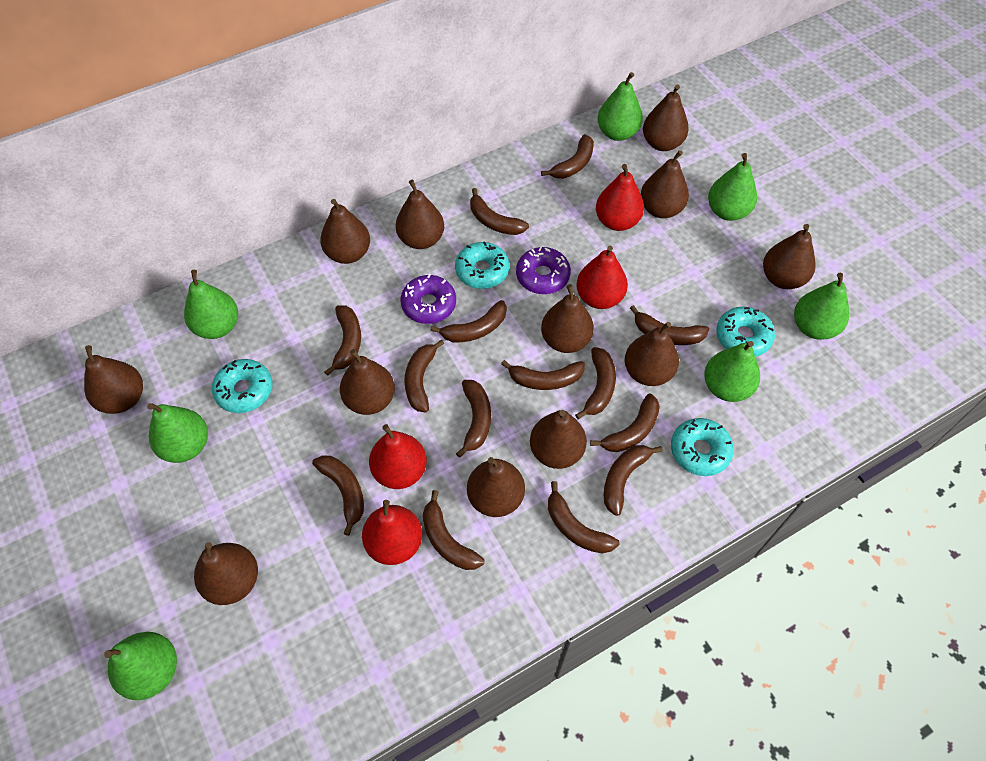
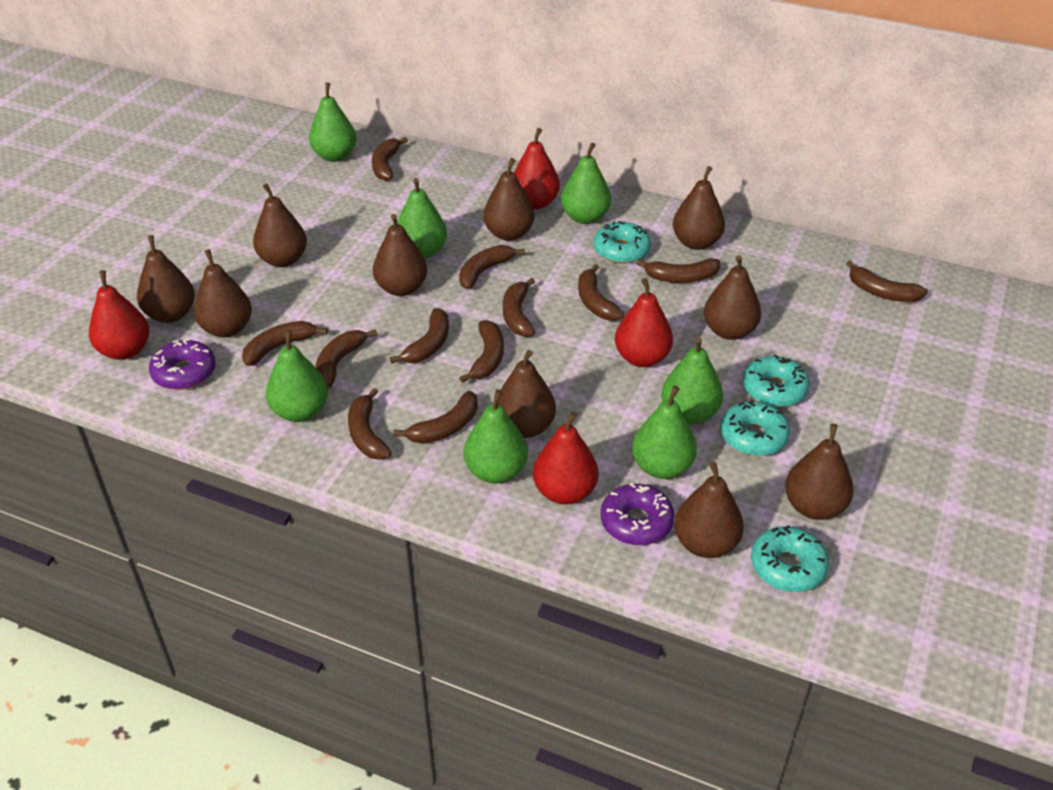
brown banana: [312,455,364,536] [325,305,361,376] [404,340,444,413] [423,490,484,570] [430,300,507,342] [456,380,491,458] [470,188,529,235] [501,360,585,390] [541,134,594,179] [548,481,620,554] [575,347,616,419] [590,394,660,452] [604,445,663,516] [630,305,709,345] = 14 -> [242,321,328,366] [315,329,377,388] [348,388,392,460] [372,137,408,181] [389,308,449,364] [393,391,478,444] [459,245,525,289] [460,320,504,383] [503,278,535,337] [578,264,624,321] [636,258,720,283] [846,260,928,302] = 12
brown pear: [84,345,143,414] [194,542,258,605] [320,199,370,264] [340,349,395,415] [396,180,444,249] [467,457,525,517] [530,410,587,469] [541,284,594,353] [625,322,679,386] [641,150,689,218] [643,84,689,151] [763,224,816,289] = 12 -> [137,235,195,323] [194,249,252,337] [253,183,307,267] [373,214,427,296] [483,158,534,241] [498,350,556,438] [673,166,725,250] [674,462,744,558] [704,255,761,340] [785,424,854,520] = 10

